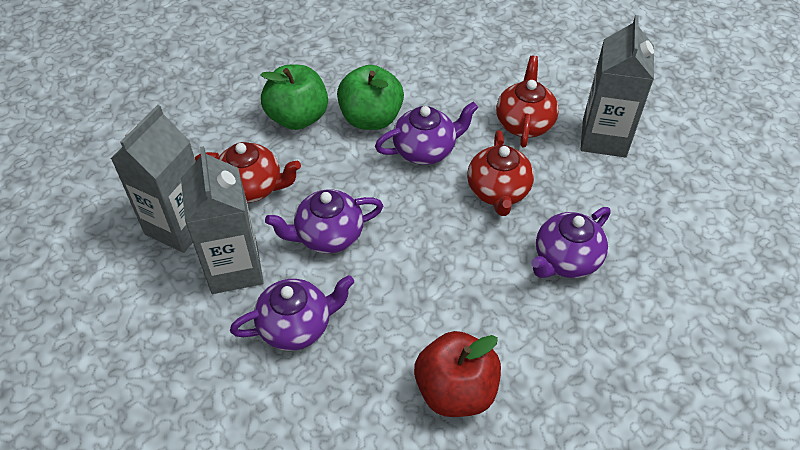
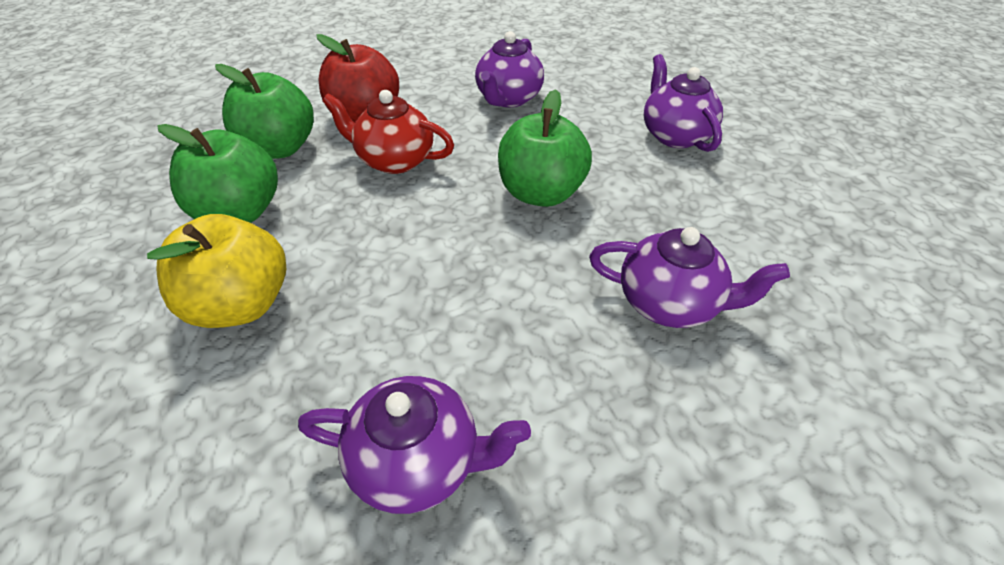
green apple: [261,65,328,130] [337,65,404,130] = 2 -> [157,124,278,223] [215,64,314,159] [498,89,592,207] = 3
grey carton: [111,105,196,253] [181,146,264,294] [580,15,654,158] = 3 -> none = 0
red teapot: [195,142,301,203] [467,130,534,216] [496,56,559,148] = 3 -> [322,90,454,174] = 1
yellow apple: none = 0 -> [147,214,286,328] = 1

